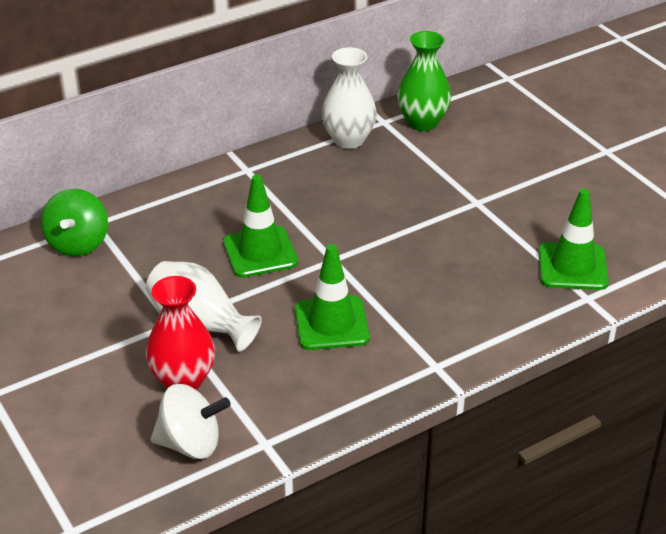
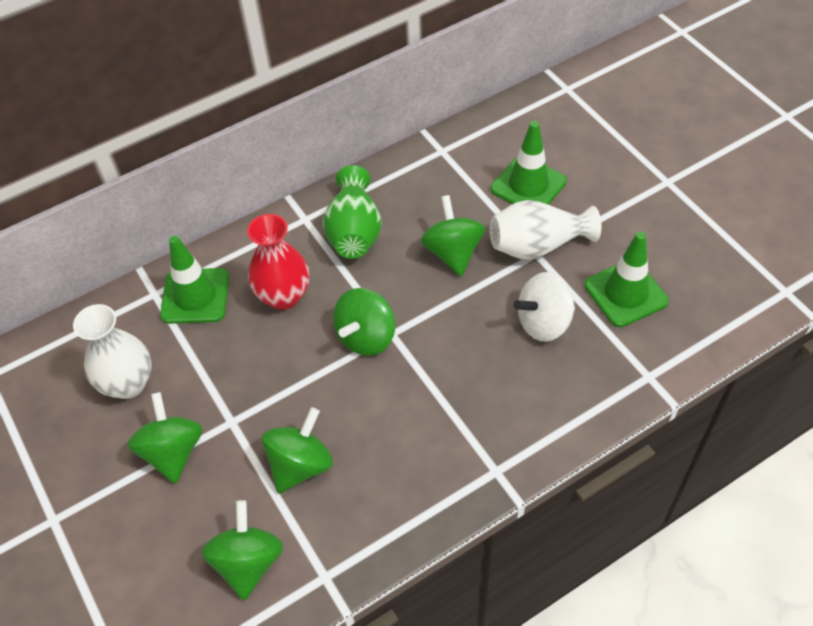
green spinning top: [41,189,108,256] = 1 -> [127,392,203,484] [201,500,283,601] [262,407,333,494] [333,288,395,356] [421,195,485,276] = 5

